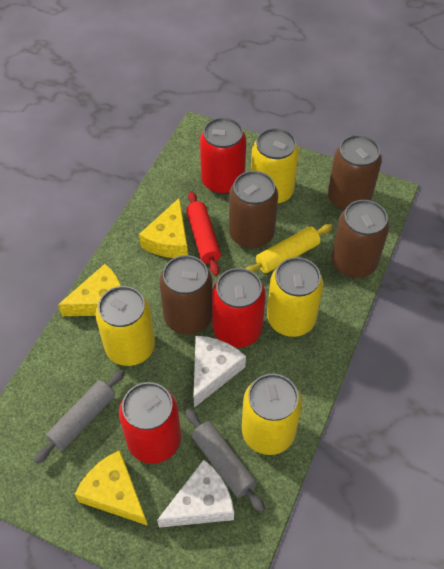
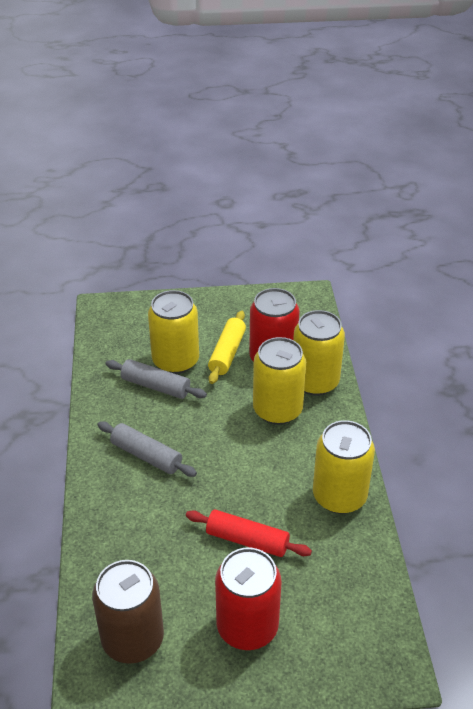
brown can: [159,255,213,335] [229,171,278,249] [328,135,382,211] [331,200,389,278] = 4 -> [92,560,164,664] = 1
red can: [119,382,181,464] [200,117,246,194] [212,268,266,348] = 3 -> [215,548,282,650] [249,288,300,362] = 2
white cheese: [157,460,234,528] [193,336,246,408] = 2 -> none = 0
yellow cheese: [58,264,121,316] [75,450,148,526] [139,197,188,258] = 3 -> none = 0

